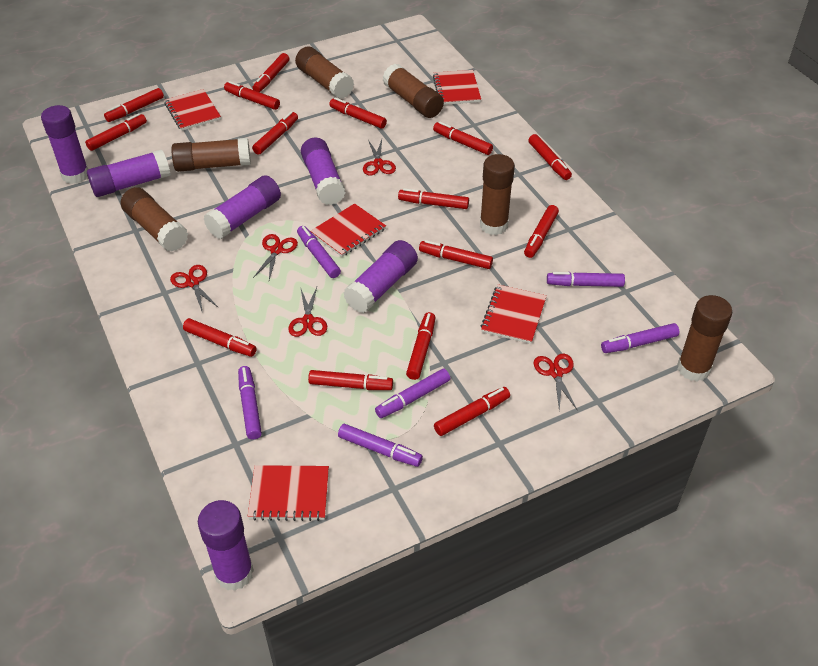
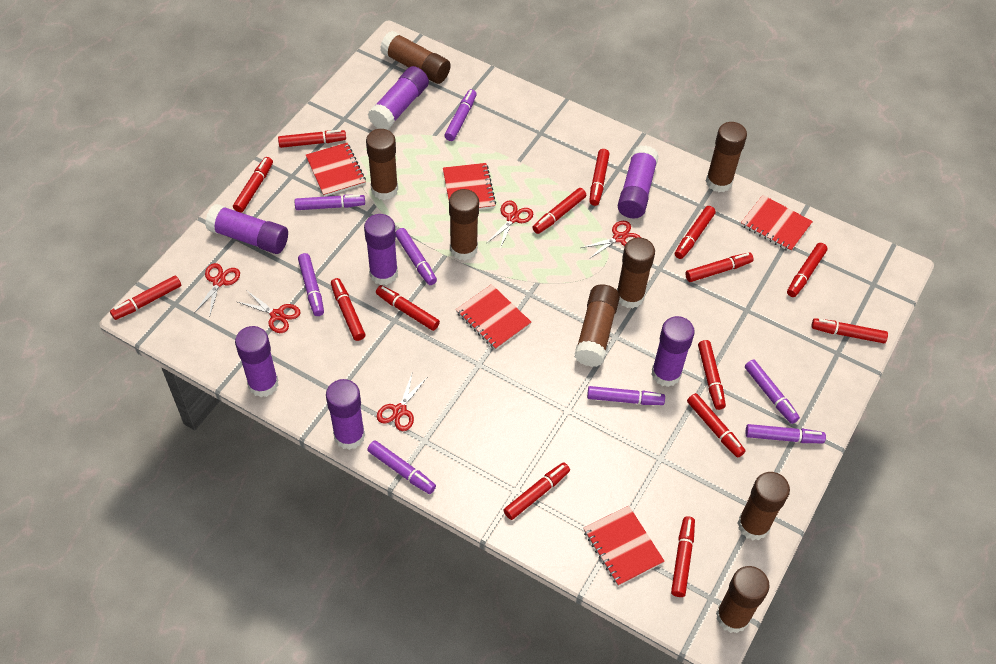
brown glue stick: [121,187,188,252] [171,138,251,172] [295,47,354,99] [382,64,444,118] [480,154,515,235] [677,295,732,381] = 6 -> [366,129,398,200] [380,31,451,84] [449,189,479,260] [575,284,620,367] [617,237,655,309] [706,122,747,192] [716,566,770,633] [737,472,790,540] = 8
purple glue stick: [41,105,88,184] [87,149,170,197] [198,500,254,591] [204,175,281,239] [301,138,345,205] [343,240,418,313] = 6 -> [205,204,288,254] [235,326,279,397] [326,379,365,450] [364,214,398,285] [368,66,429,130] [618,145,659,219] [651,316,695,387] = 7
purple marker: [238,366,262,440] [297,226,341,278] [338,424,423,467] [375,368,450,418] [547,272,625,287] [601,323,679,353] = 6 -> [295,194,365,210] [298,253,324,316] [367,440,436,494] [396,228,437,285] [444,89,477,141] [587,386,665,405] [745,360,800,424] [746,424,826,443] = 8

